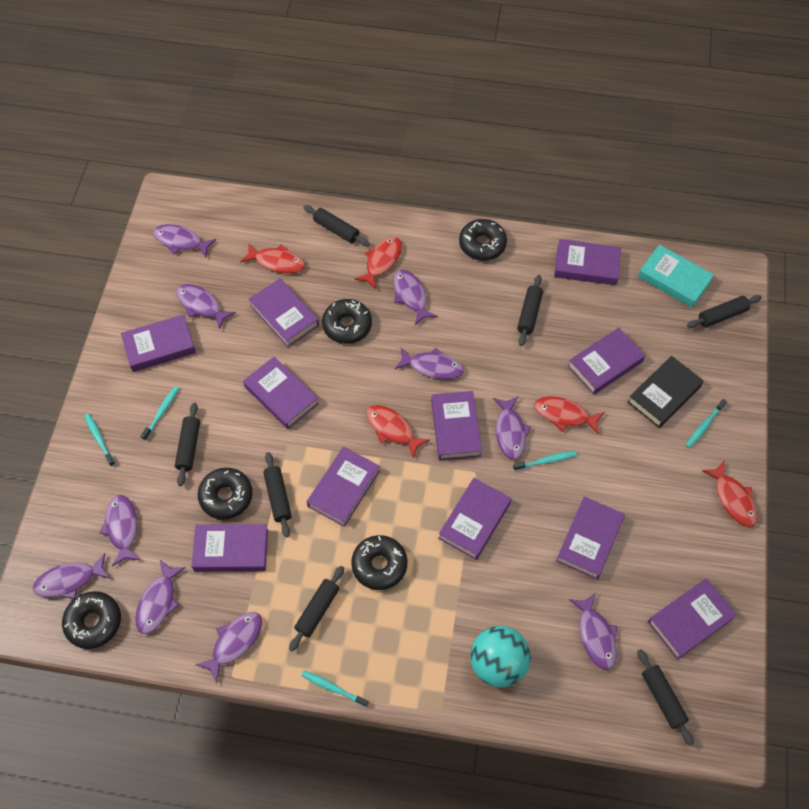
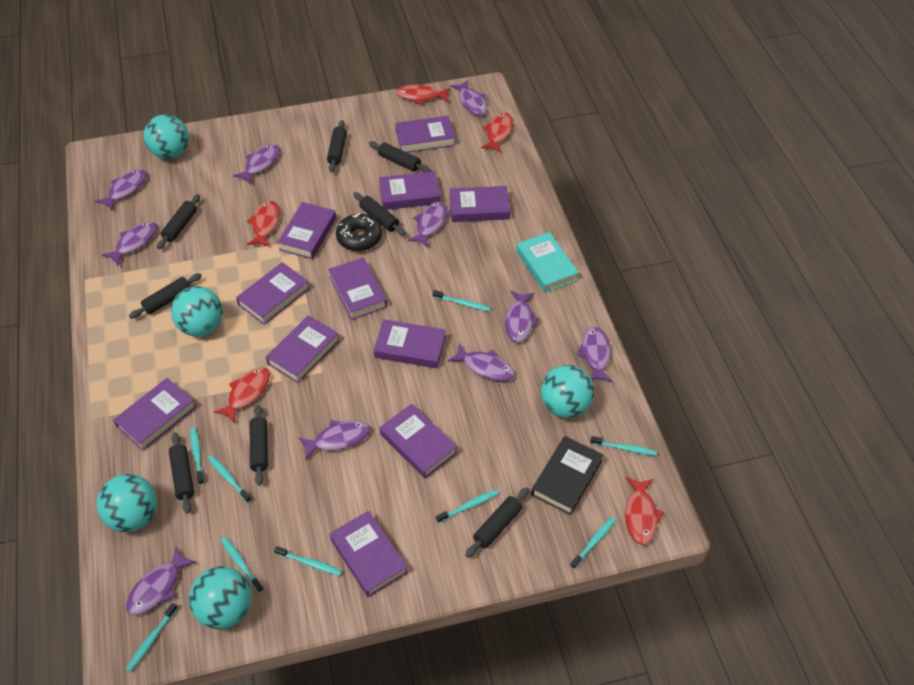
black donut: [62,591,121,649] [198,468,253,520] [322,299,372,344] [351,535,407,590] [459,219,507,261] = 5 -> [336,213,382,251] = 1
black rolling pin: [175,403,200,486] [263,452,292,537] [289,566,344,651] [303,205,370,246] [517,275,543,346] [637,649,694,746] [687,295,762,328] = 7 -> [129,273,202,319] [157,194,200,249] [169,433,194,514] [250,405,268,486] [327,120,347,172] [353,192,406,236] [369,141,431,172] [465,487,529,558] = 8
turquoise ball: [470,626,531,688] = 1 -> [96,474,157,532] [144,115,189,159] [171,286,223,336] [189,566,252,629] [541,365,594,418] = 5
turquoise toothbrush: [84,413,115,466] [141,386,179,440] [301,670,369,707] [513,451,577,471] [686,399,727,448] = 5 -> [126,603,177,672] [190,427,204,485] [208,455,251,503] [221,537,263,593] [274,546,342,576] [433,290,491,311] [436,489,499,523] [570,516,616,569] [590,436,657,456] = 9

